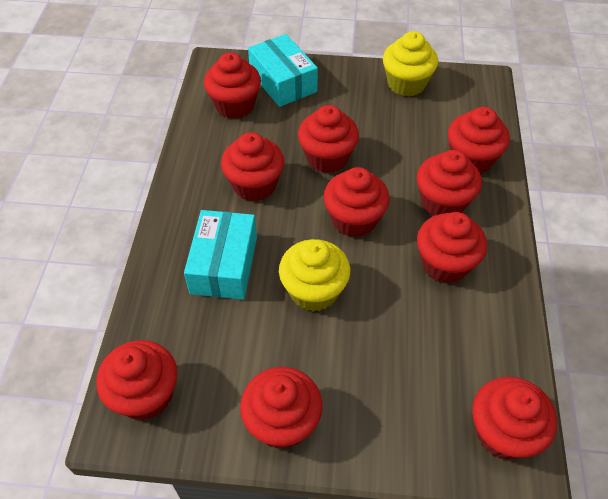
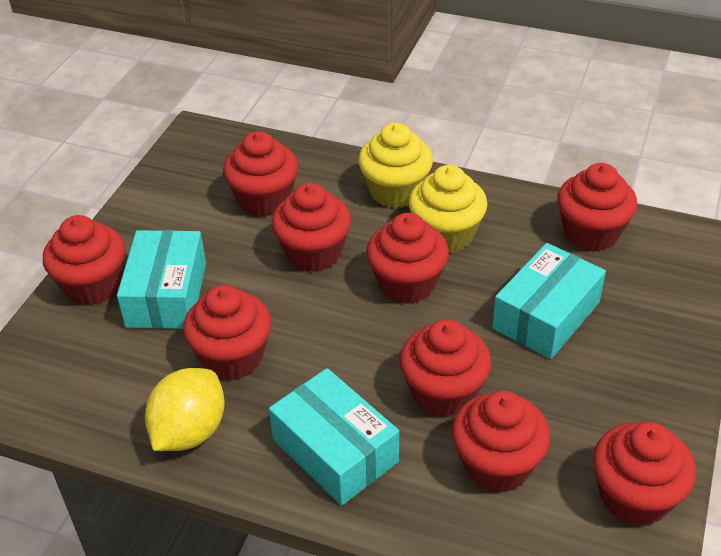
red cupcake: [96,340,177,420] [204,52,261,119] [221,132,284,201] [240,367,322,449] [298,105,359,173] [323,167,390,237] [417,150,482,216] [417,212,487,283] [448,107,510,174] [472,377,557,460] = 10 -> [43,215,126,306] [183,285,272,380] [223,131,298,217] [272,183,351,272] [366,213,449,304] [399,319,492,417] [452,390,550,493] [557,163,637,252] [593,422,696,526] = 9
turquoise box: [184,210,257,300] [248,34,318,107] = 2 -> [117,230,206,329] [269,368,399,506] [492,243,606,359] = 3
yellow lemon: none = 0 -> [145,368,225,451] = 1

